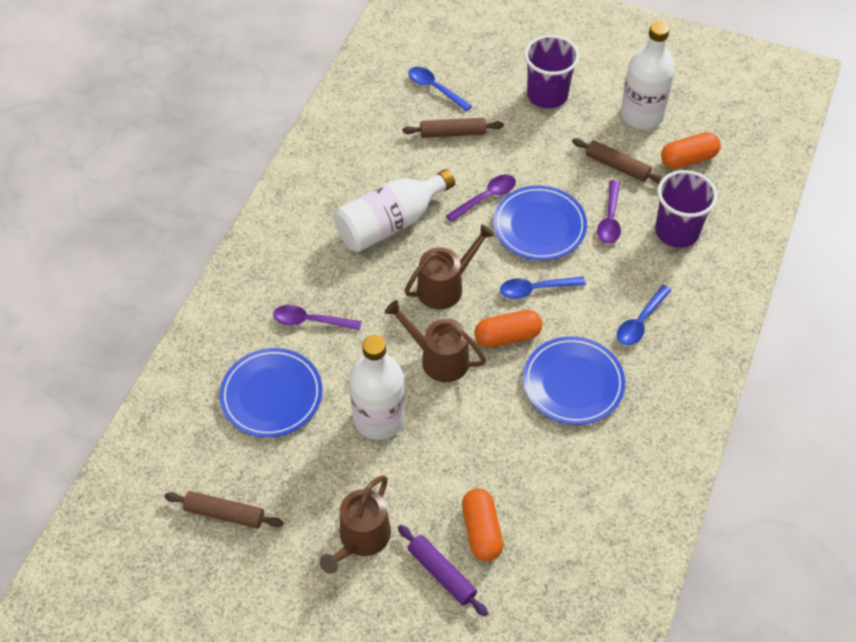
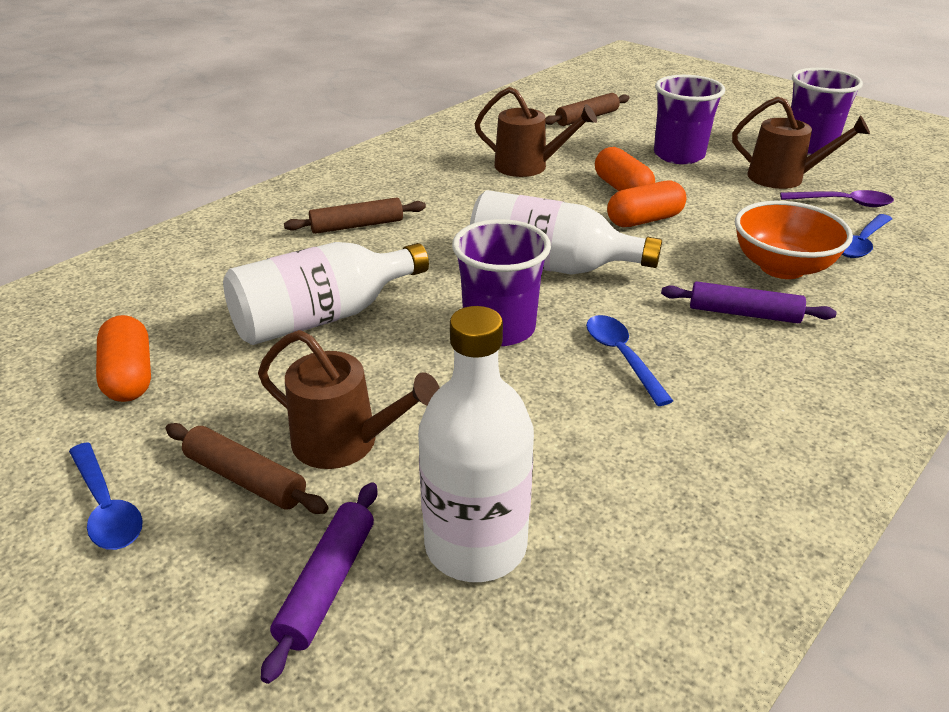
blue plate: [219,348,322,437] [493,185,587,260] [523,336,625,425] = 3 -> none = 0
orange bowl: none = 0 -> [735,201,853,279] = 1
purple cup: [524,35,580,108] [655,170,718,248] = 2 -> [452,219,551,346] [654,75,725,164] [791,68,863,155] = 3
purple rolling pin: [398,525,488,617] = 1 -> [261,482,378,684] [661,282,837,323] = 2
purple spoon: [273,305,361,330] [446,175,516,222] [597,180,621,244] = 3 -> [780,190,894,207] = 1

